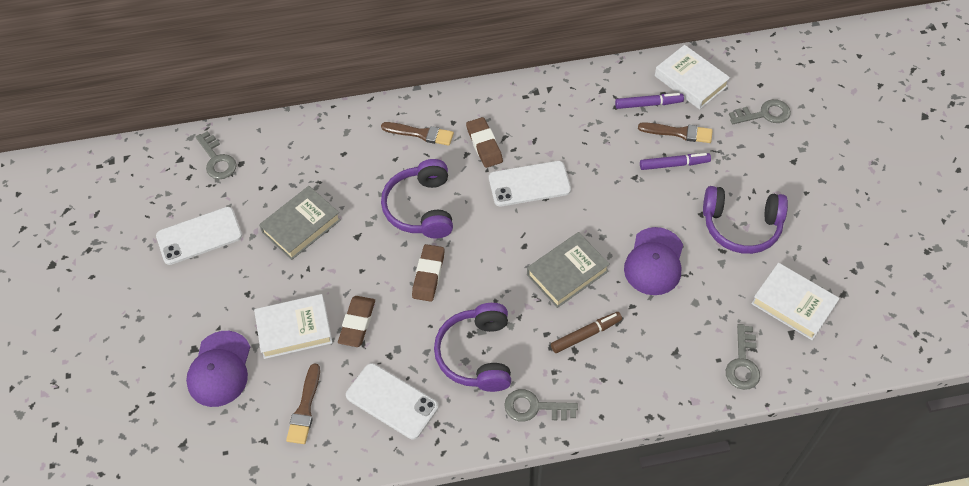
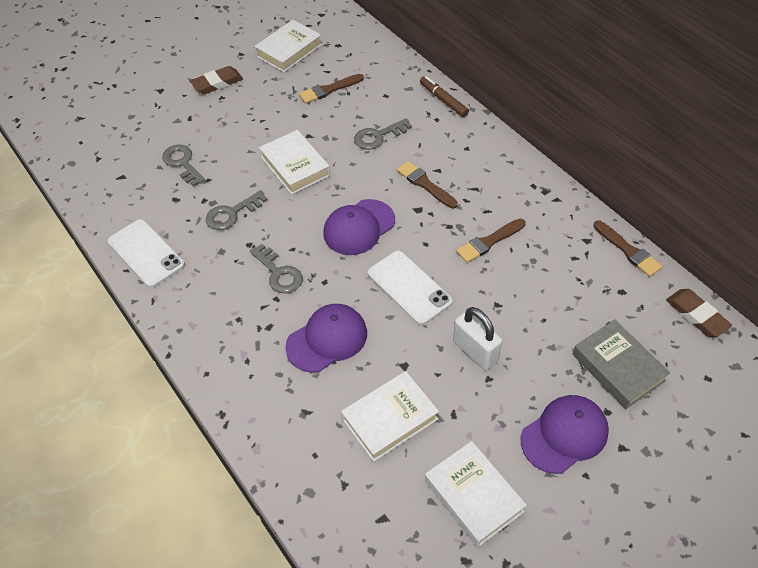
brown brush: [286,363,320,444] [381,122,454,146] [638,122,713,143] = 3 -> [299,74,364,104] [397,161,458,209] [456,219,526,263] [593,221,662,277] = 4
brown eraser: [338,296,375,347] [412,244,445,302] [466,117,503,168] = 3 -> [190,66,243,94] [666,289,732,337] = 2
grey book: [259,186,341,260] [527,232,610,308] = 2 -> [573,320,670,409] = 1
purple cap: [186,331,250,407] [624,227,683,295] = 2 -> [285,304,367,373] [323,199,395,255] [521,395,609,474] = 3
purple headphones: [381,159,453,239] [434,303,511,392] [703,186,788,254] = 3 -> none = 0
purple marker: [615,93,684,109] [640,153,711,170] = 2 -> none = 0
white book: [254,294,333,359] [655,45,730,109] [751,263,840,340] = 3 -> [254,20,322,72] [259,130,330,195] [341,371,439,462] [425,441,527,547] = 4
white padlock: none = 0 -> [453,307,502,370] = 1
white phone: [156,207,242,265] [346,363,438,439] [489,161,571,206] = 3 -> [108,219,185,288] [368,251,453,325] = 2

